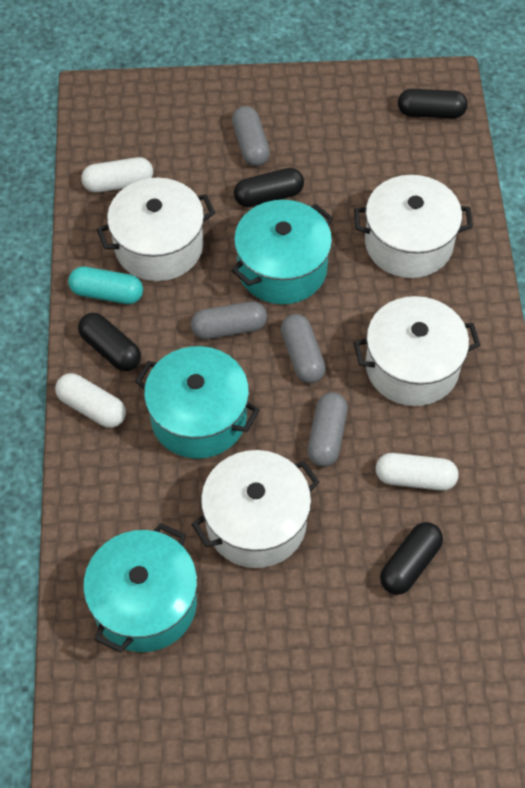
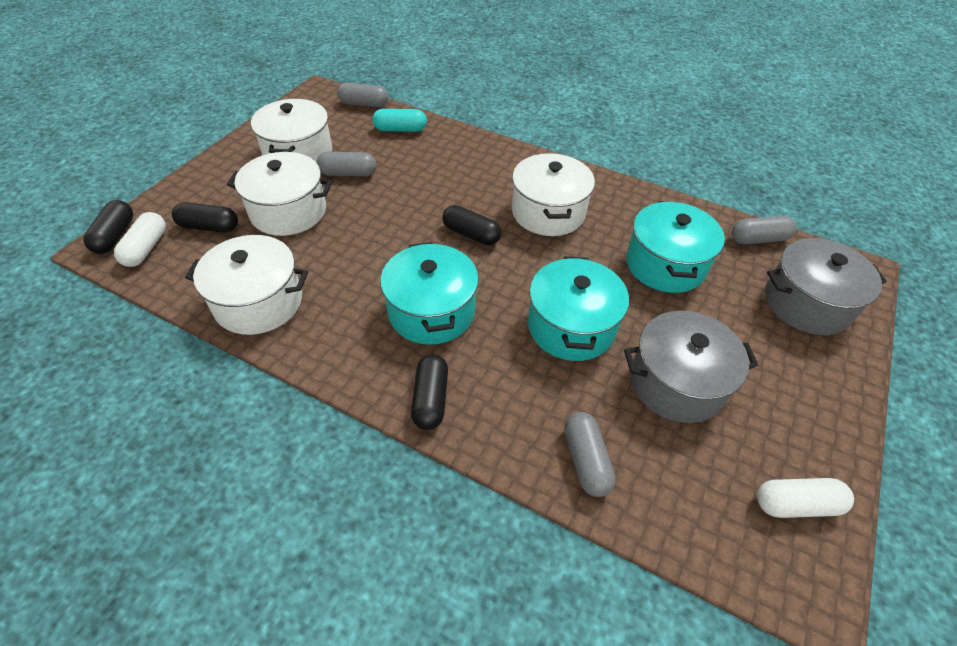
grey pot: none = 0 -> [624,311,758,423] [765,238,887,335] = 2
white capsule: [55,373,126,428] [81,157,153,193] [376,453,459,491] = 3 -> [114,212,166,267] [757,478,854,518] = 2

